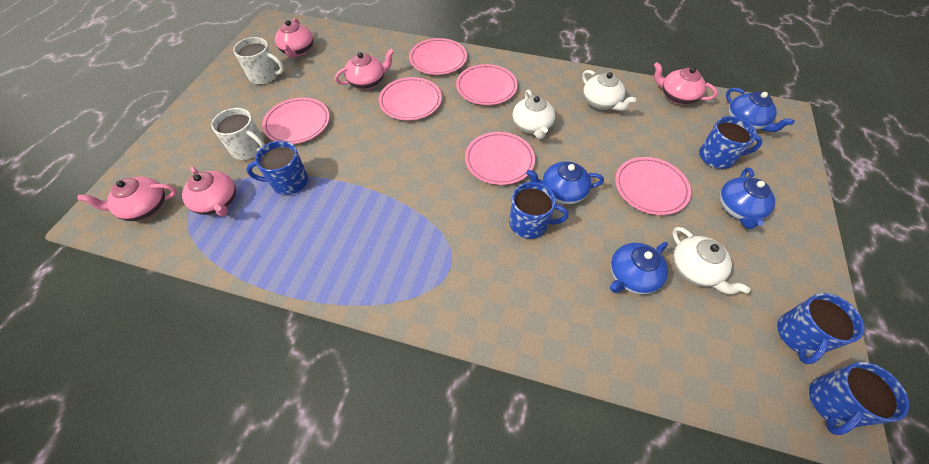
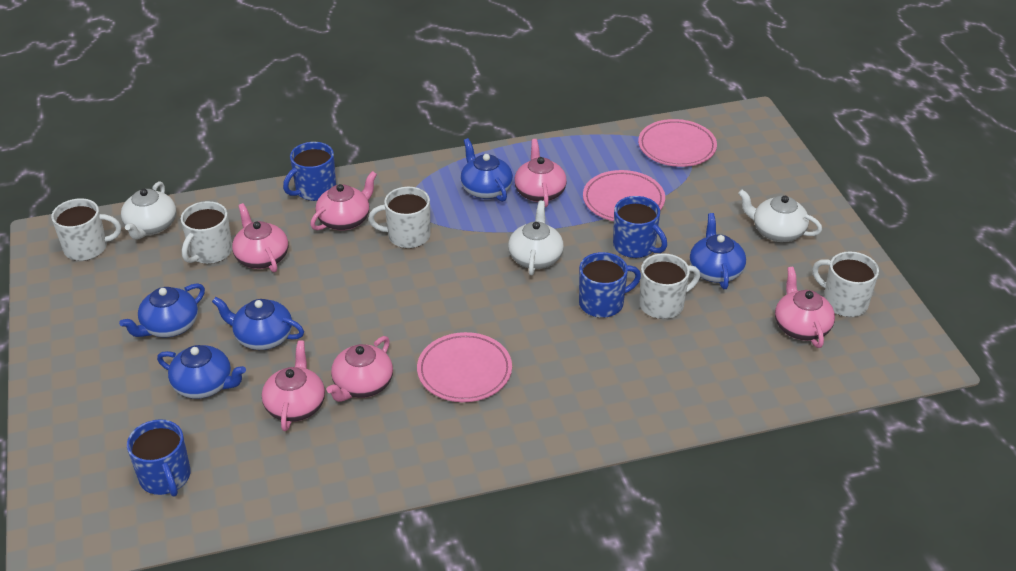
blue mug: [246,141,308,195] [509,182,569,239] [699,116,763,169] [777,293,864,364] [809,362,910,435] = 5 -> [127,419,191,496] [283,142,336,201] [579,252,641,318] [613,196,667,258] = 4
blue teapot: [526,161,604,204] [610,242,668,294] [719,168,775,229] [726,88,795,132] = 4 -> [119,283,205,337] [157,345,246,399] [212,297,304,350] [461,138,513,202] [690,213,746,289] = 5
pink plate: [262,97,330,144] [379,77,442,121] [409,38,467,75] [456,64,518,105] [465,132,535,185] [615,157,691,215] = 6 -> [417,332,512,402] [583,170,665,221] [638,119,717,167] = 3
pink teapot: [77,177,177,221] [182,167,236,217] [275,18,313,58] [335,48,394,89] [654,62,718,104] = 5 -> [232,203,288,272] [262,340,325,431] [310,171,377,231] [327,336,393,402] [514,139,567,207] [775,267,835,348] = 6
white mug: [211,108,265,160] [233,37,284,85] = 2 -> [51,198,121,261] [181,201,232,264] [369,187,431,248] [639,253,700,319] [812,251,879,317] = 5

